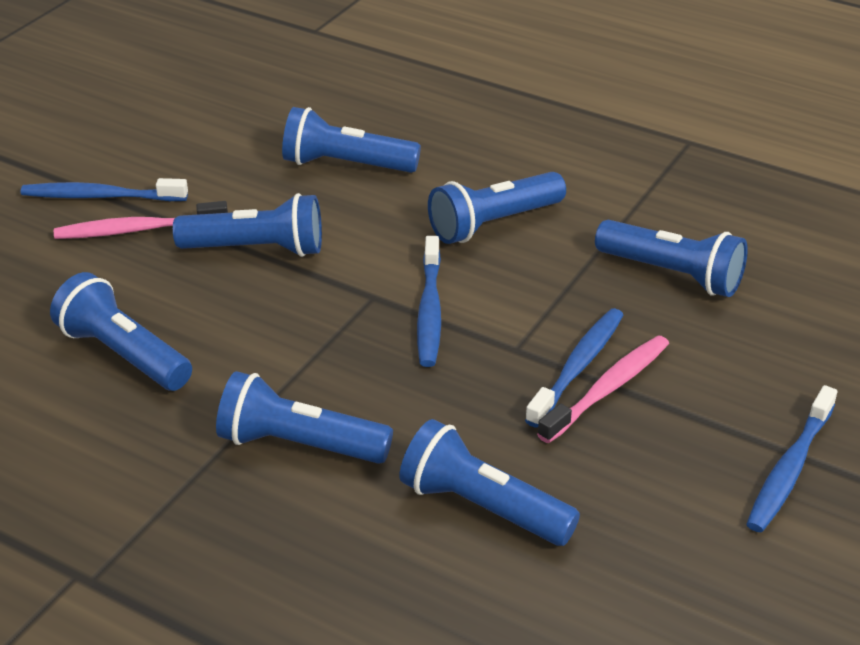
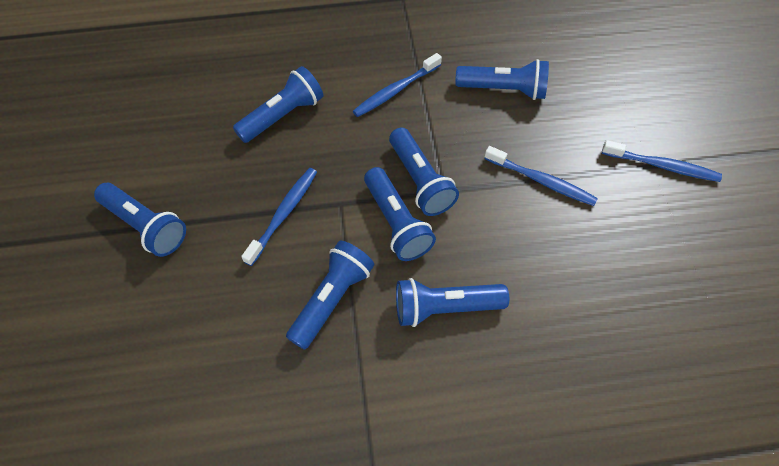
pink toothbrush: [54,201,228,239] [537,335,669,443] = 2 -> none = 0

